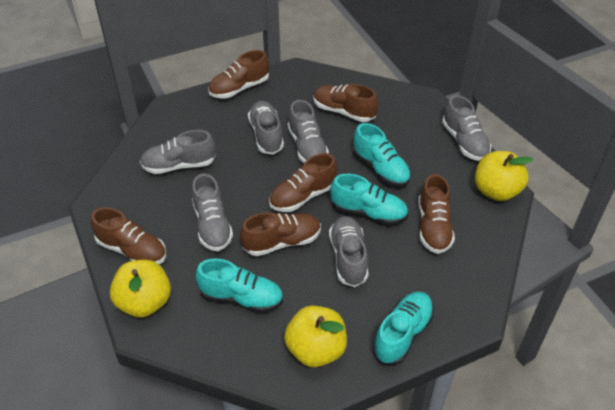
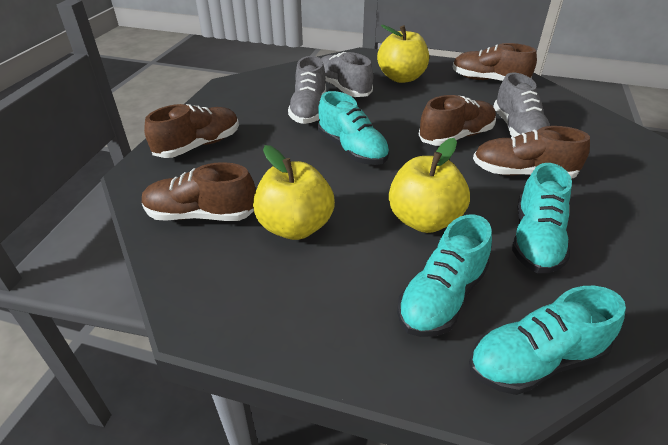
brown shoe: [91,207,166,264] [208,50,269,98] [240,212,321,256] [269,153,337,212] [313,84,378,122] [418,174,455,254] = 6 -> [142,162,256,221] [144,104,239,158] [418,95,496,146] [453,43,537,81] [473,126,590,179] = 5
grey shoe: [140,130,216,174] [192,173,233,251] [248,101,284,155] [288,100,329,163] [329,216,368,287] [442,95,491,161] = 6 -> [288,56,326,124] [321,52,373,97] [493,72,550,137] = 3

